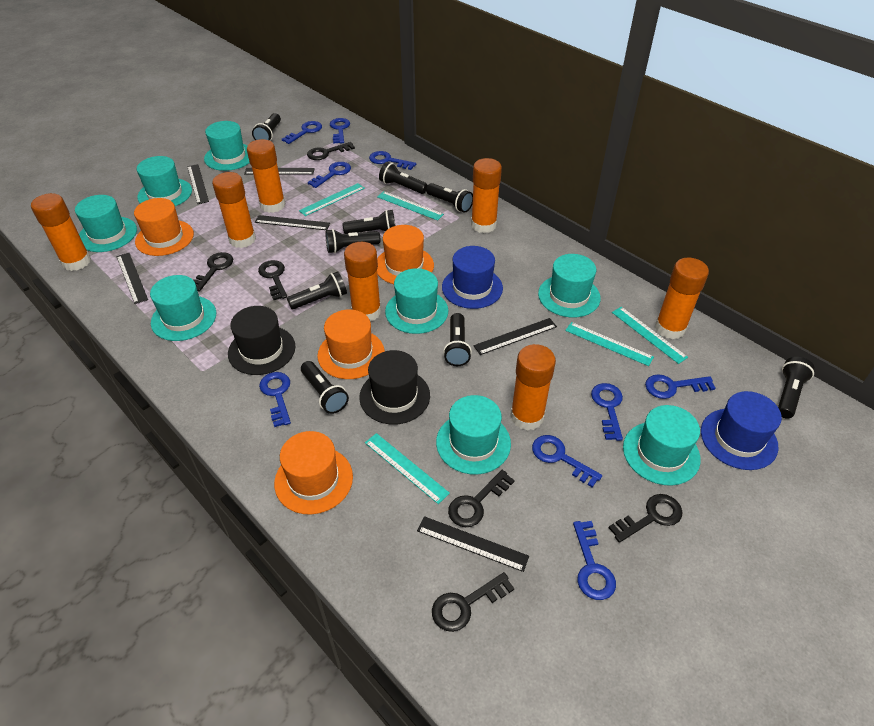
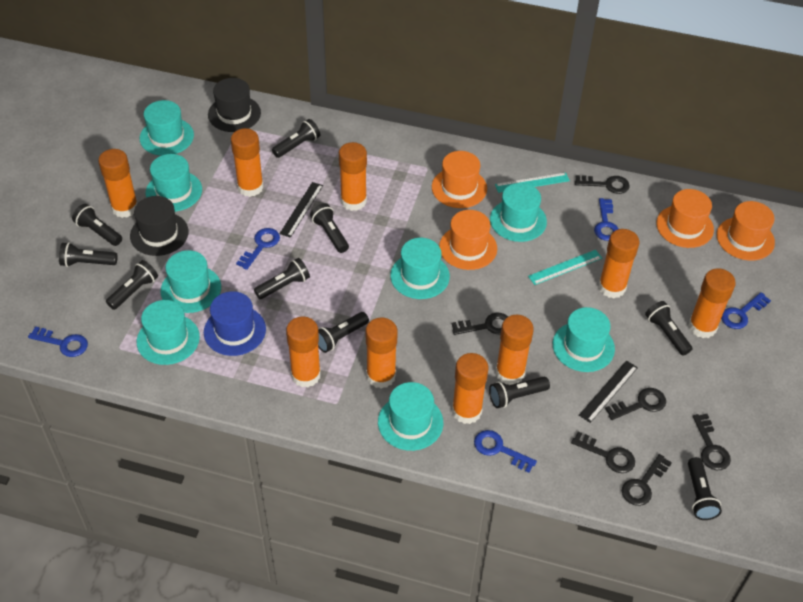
black flashlight: [252,113,281,141] [287,271,347,309] [301,361,349,414] [325,229,380,253] [342,210,395,234] [379,162,428,194] [426,183,473,213] [443,313,472,366] [778,357,814,419] = 9 -> [59,242,118,267] [72,204,122,246] [106,260,158,310] [254,258,310,299] [272,119,320,158] [310,203,349,253] [318,312,369,353] [489,377,550,408] [645,301,692,356] [688,457,722,520] = 10
black ruler: [117,253,148,304] [187,164,209,204] [244,168,315,175] [255,215,330,230] [417,516,529,572] [473,318,557,355] = 6 -> [279,182,323,238] [579,360,638,423] = 2
blue hat: [442,246,503,309] [701,391,782,470] = 2 -> [204,291,266,356] = 1
blue key: [259,372,291,427] [282,121,322,144] [308,162,351,188] [330,118,350,143] [369,151,416,170] [532,435,602,488] [573,521,616,600] [591,383,623,441] [645,374,716,399] = 9 -> [28,326,88,357] [236,228,280,270] [474,430,537,473] [594,198,619,241] [721,292,771,329] = 5
orange glue stick: [31,193,91,271] [212,172,256,248] [247,139,286,213] [344,242,381,321] [471,158,502,233] [510,344,556,431] [655,258,709,339] = 7 -> [98,149,138,218] [231,128,264,197] [286,317,321,387] [339,142,367,211] [366,318,398,389] [452,353,489,424] [495,315,534,385] [598,229,639,298] [688,268,736,338] = 9
turquoise ruler: [299,183,365,216] [365,433,450,504] [377,191,444,221] [565,322,654,366] [612,307,688,364] = 5 -> [495,173,570,193] [528,250,602,285] = 2

